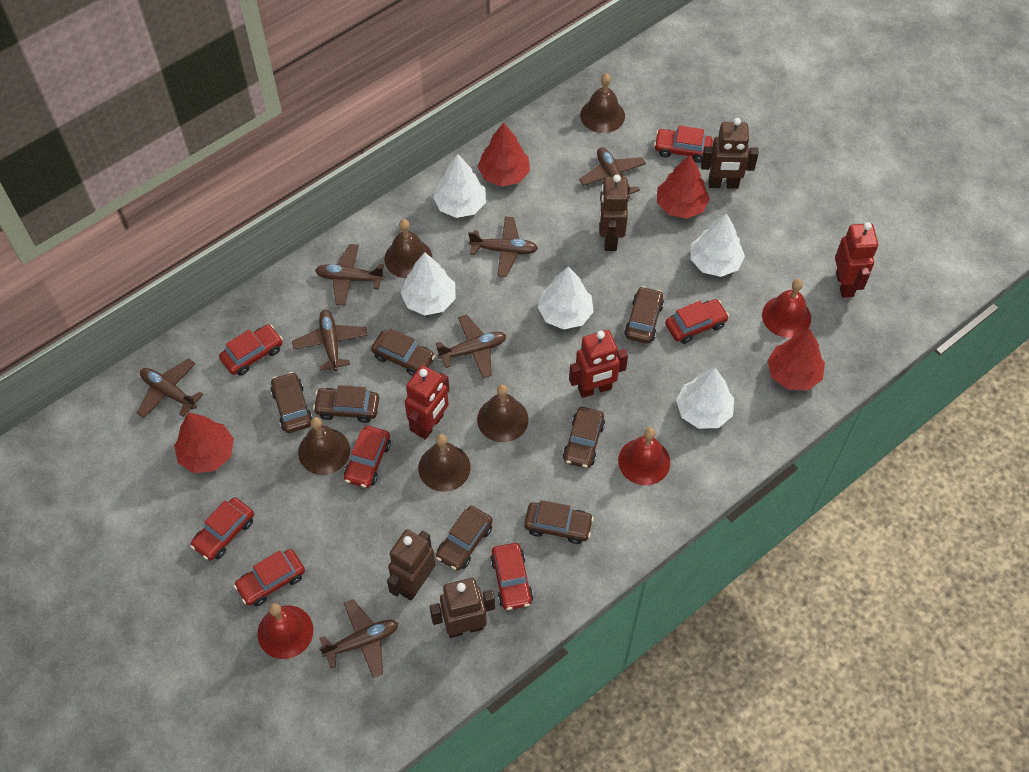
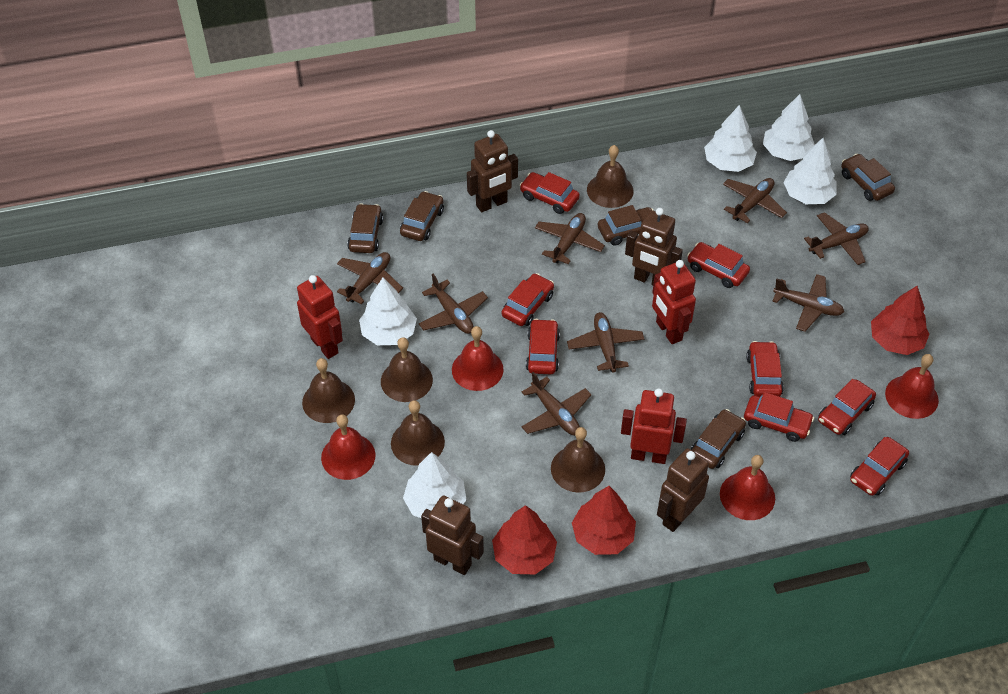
brown car: [270,372,313,433] [313,385,379,423] [371,328,435,376] [436,506,493,571] [524,500,594,544] [563,407,605,468] [624,286,664,344] = 7 -> [347,203,383,253] [400,191,444,241] [598,205,654,246] [691,409,746,469] [841,154,895,201] = 5
brown plane: [137,358,204,418] [292,310,367,371] [315,244,385,306] [319,600,398,678] [436,315,506,378] [468,217,538,277] [579,147,646,198] = 7 -> [337,252,403,305] [419,274,488,334] [522,372,591,436] [535,213,605,264] [567,312,644,373] [723,178,787,223] [772,274,844,332] [804,212,869,265] = 8
red bell: [257,603,313,659] [618,427,670,485] [762,279,811,338] = 3 -> [321,414,376,480] [452,326,504,391] [720,455,775,520] [885,354,939,419] = 4
red car: [190,498,254,561] [219,324,283,376] [234,549,305,606] [344,426,391,488] [490,543,533,610] [654,126,713,163] [665,299,729,344] = 7 -> [502,273,554,326] [520,172,580,214] [526,319,560,374] [687,242,750,288] [744,392,814,442] [746,341,784,397] [818,379,876,435] [850,437,909,496] = 8
red tree: [174,412,234,473] [478,123,530,187] [657,155,710,219] [767,329,825,390] = 4 -> [492,505,557,574] [572,486,636,555] [871,286,929,355] = 3

